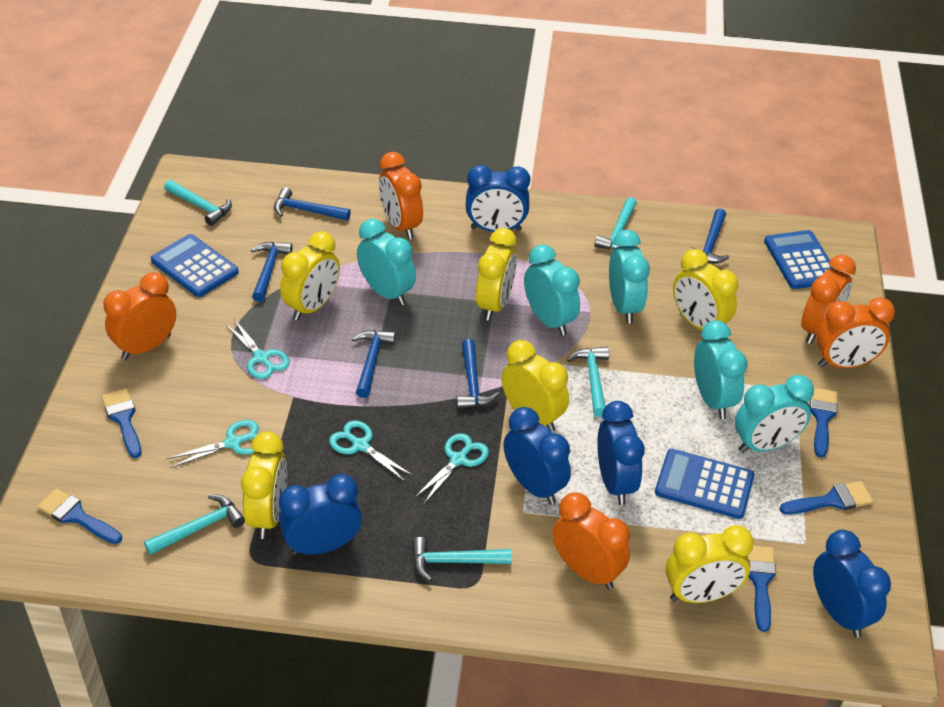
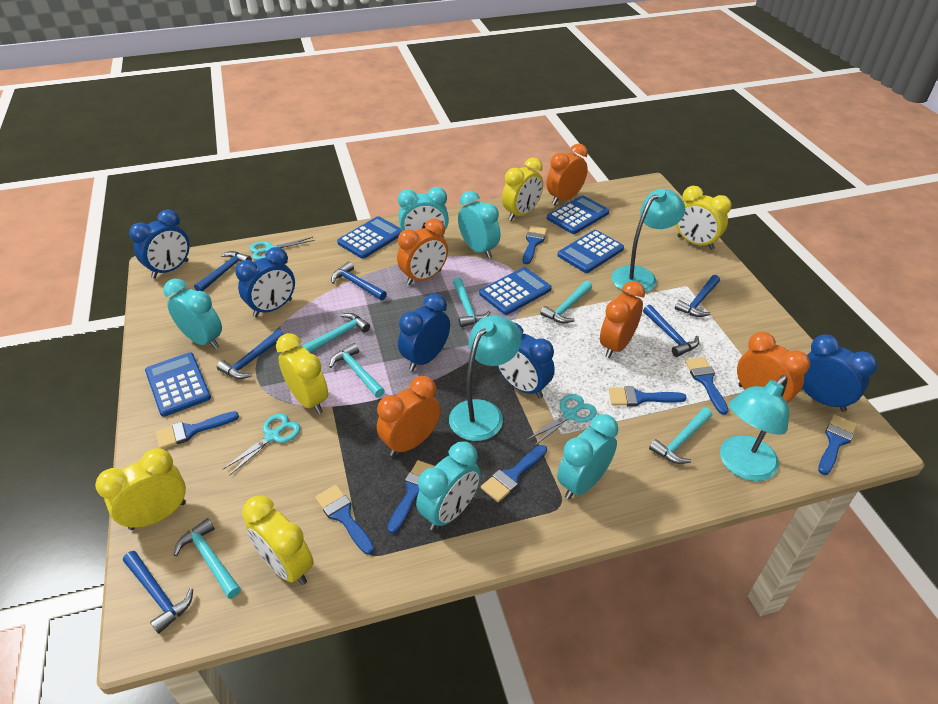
blue brush: [37,488,122,544] [102,388,142,458] [748,546,776,632] [779,481,873,514] [810,388,838,457] = 5 -> [156,411,239,449] [315,485,374,555] [387,460,435,534] [481,445,547,502] [523,226,547,264] [609,386,687,406] [685,357,729,415] [818,414,857,475] = 8
blue calculator: [151,234,239,297] [655,449,755,519] [764,230,835,289] = 3 -> [145,353,211,417] [337,216,402,259] [479,267,552,315] [547,195,609,234] [557,230,624,273] = 5
blue hammer: [251,242,293,302] [274,187,351,220] [352,330,396,398] [456,339,500,409] [690,209,729,263] = 5 -> [123,551,193,634] [194,251,252,291] [217,329,284,379] [331,261,387,300] [643,305,699,357] [675,275,720,317] = 6
turquoise hammer: [144,494,245,555] [164,180,232,226] [412,537,512,581] [567,347,609,417] [594,197,637,251] = 5 -> [174,518,241,599] [303,313,370,353] [329,343,385,397] [453,278,490,327] [540,281,592,323] [649,408,712,464] = 6
turquoise lamp: none = 0 -> [449,315,521,441] [612,189,685,293] [720,375,789,481] = 3
turquoise scissors: [167,420,259,468] [225,319,290,379] [329,420,413,482] [414,433,489,504] = 4 -> [223,413,300,475] [249,237,315,260] [527,394,597,446] = 3
yellow clock: [241,431,287,539] [280,231,340,321] [476,228,517,321] [501,340,569,432] [666,525,754,603] [673,249,738,330] = 6 -> [95,448,186,530] [242,495,314,585] [276,333,328,414] [502,157,543,221] [676,186,732,250] = 5

